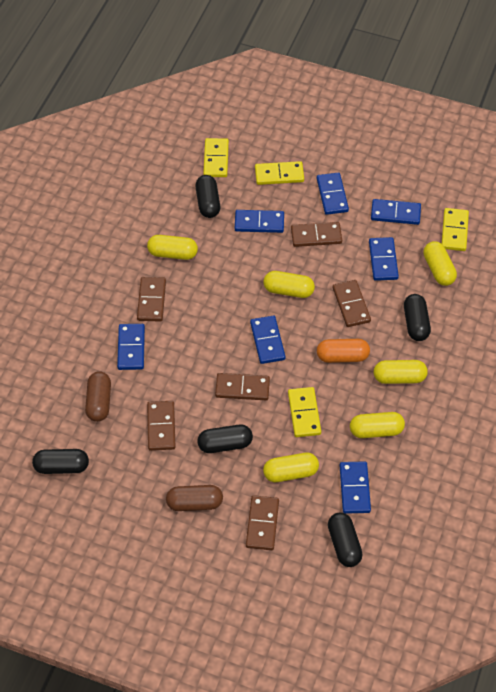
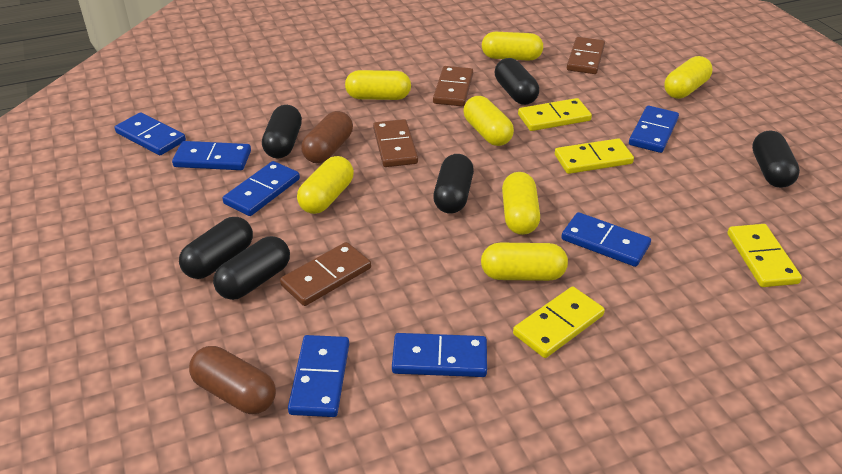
black capsule: [32,449,89,474] [195,175,220,218] [198,425,253,453] [328,513,362,567] [404,294,431,341] = 5 -> [179,217,253,279] [213,236,290,300] [262,105,302,159] [433,154,474,214] [495,58,539,105] [752,130,800,188] = 6
brown domino: [137,277,166,322] [147,401,175,451] [215,373,270,400] [246,495,279,550] [291,222,342,247] [333,280,371,327] = 6 -> [280,242,371,306] [373,119,418,167] [433,66,473,106] [567,37,605,74] = 4
orange capsule: [317,339,370,363] = 1 -> none = 0
yellow capsule: [147,235,198,260] [263,271,315,298] [263,452,319,482] [350,412,405,438] [374,360,428,384] [423,241,457,286] = 6 -> [297,156,354,214] [345,70,411,100] [463,96,514,146] [481,243,568,281] [482,32,543,61] [502,172,540,235] [664,56,713,99] = 7

